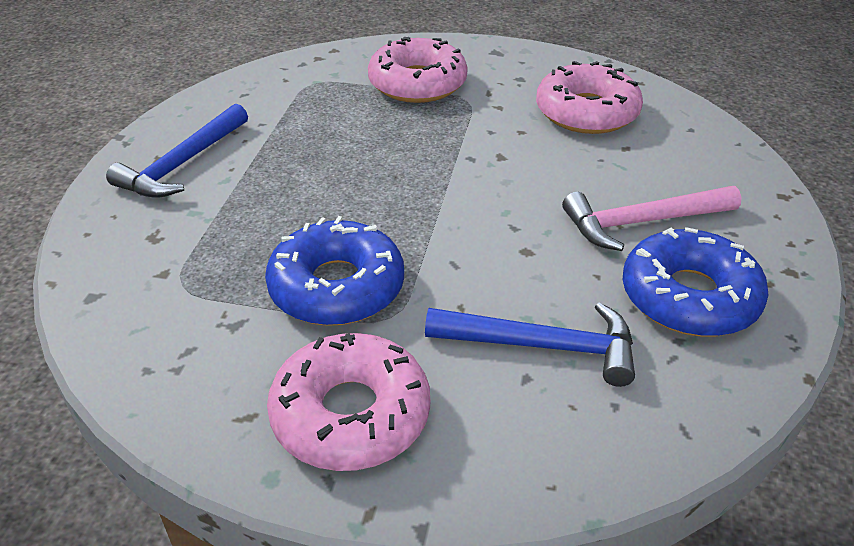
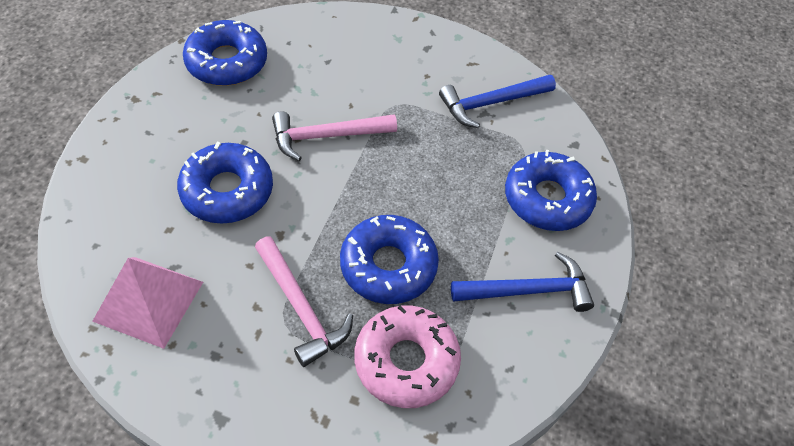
blue donut: [265,216,404,326] [622,227,768,336] = 2 -> [177,142,273,224] [183,20,267,86] [340,215,439,304] [505,150,597,231] = 4
pink donut: [267,333,430,471] [368,37,468,103] [536,61,643,134] = 3 -> [354,305,461,408] = 1
pink hammer: [562,186,741,251] = 1 -> [255,236,353,367] [272,112,397,161] = 2
pink pyramid: none = 0 -> [92,257,203,349] = 1

